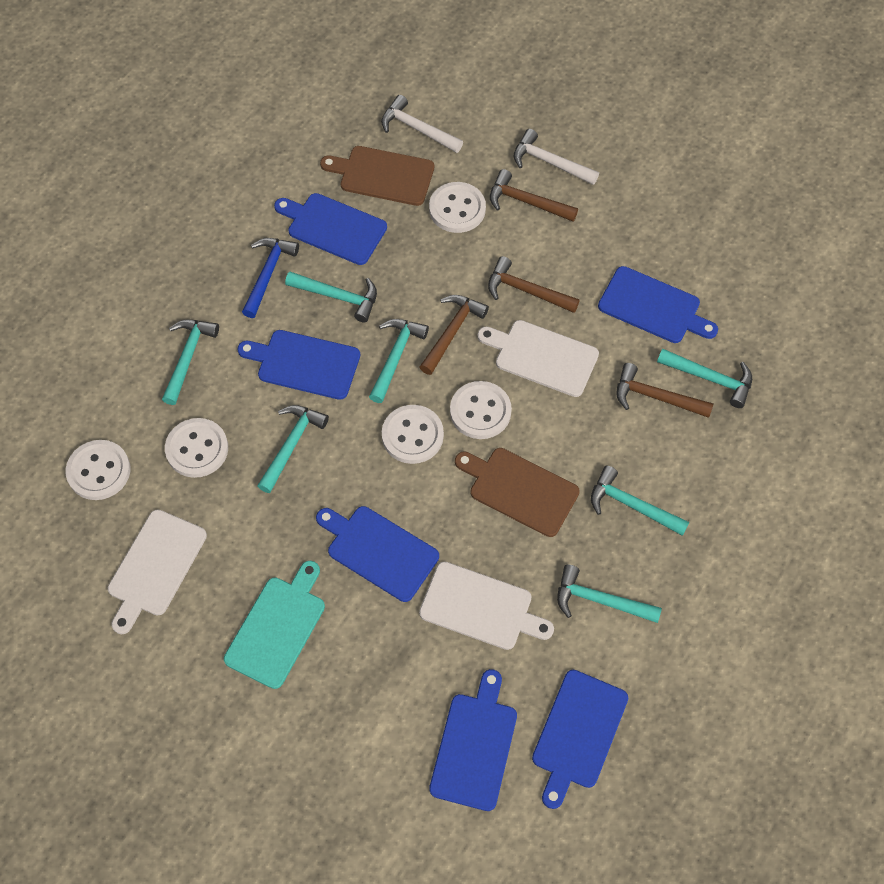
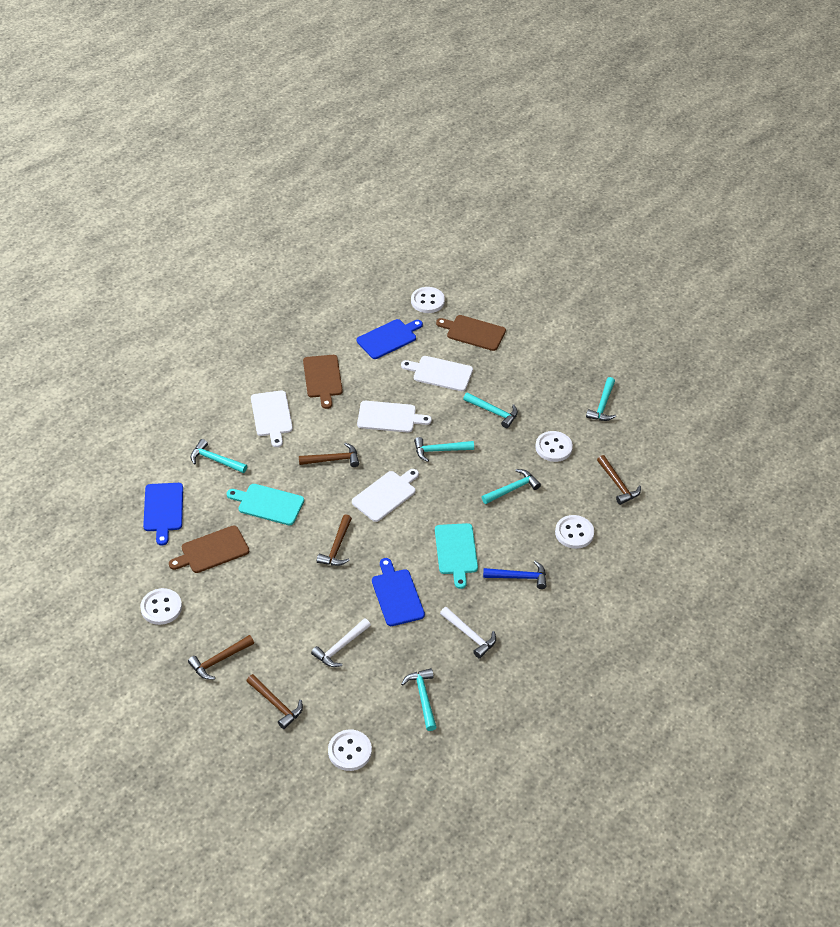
blue cutting board: [237,330,360,400] [274,193,387,265] [316,506,439,602] [429,669,517,811] [532,670,628,809] [598,266,718,343] = 6 -> [143,483,183,545] [357,319,423,359] [372,558,425,626] = 3
brown cutting board: [320,146,434,206] [455,448,580,537] = 2 -> [169,525,249,573] [303,355,343,409] [436,315,506,351] = 3
brown hammer: [420,295,489,375] [488,256,580,313] [490,169,578,221] [616,363,713,418] = 4 -> [188,635,254,679] [246,674,303,729] [299,443,359,467] [317,515,352,566] [597,455,641,505] = 5
turquoise cutting board: [224,561,325,689] = 1 -> [227,484,304,525] [435,523,478,589] = 2
turquoise hammer: [162,320,219,405] [257,405,329,493] [285,272,377,323] [369,319,429,403] [557,564,662,623] [591,466,689,536] [657,348,752,408] = 7 -> [191,439,247,473] [401,668,437,731] [414,437,474,462] [463,392,518,428] [482,469,541,504] [586,377,616,421] = 6
white cutting board: [108,509,207,634] [419,562,554,650] [477,320,599,397] = 3 -> [251,391,293,447] [352,469,419,522] [357,401,432,433] [401,356,473,391] = 4

